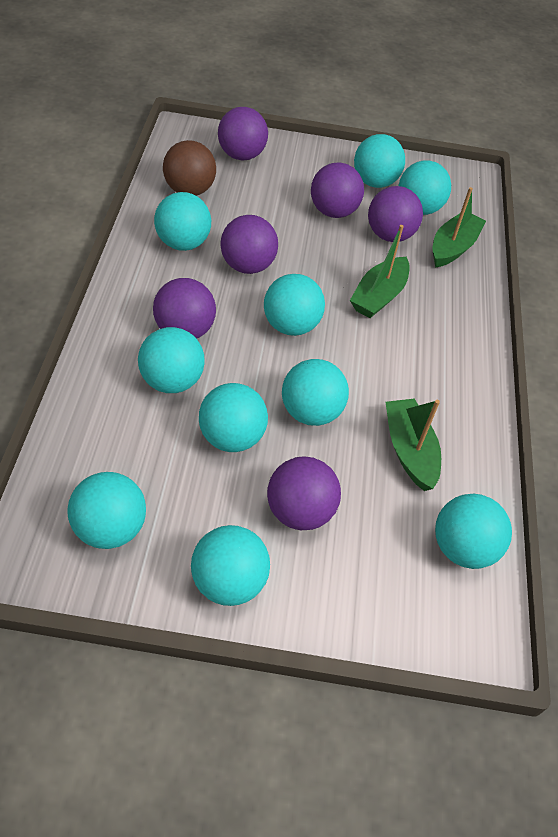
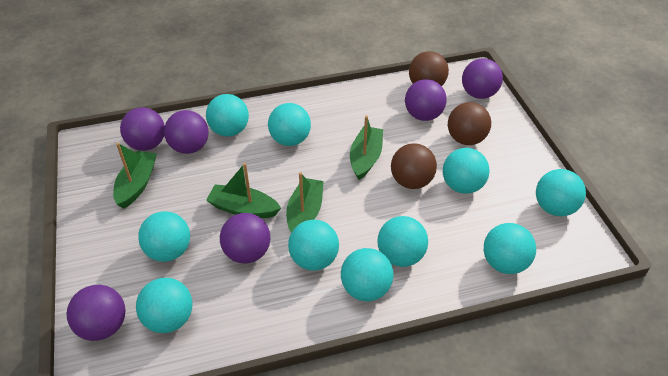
brown ball: [163,140,216,196] = 1 -> [391,143,437,189] [409,51,449,86] [448,102,491,145] = 3
green boat: [350,225,410,318] [385,399,441,491] [433,187,486,268] = 3 -> [113,143,157,209] [206,163,281,218] [286,172,324,233] [350,115,383,180] = 4

